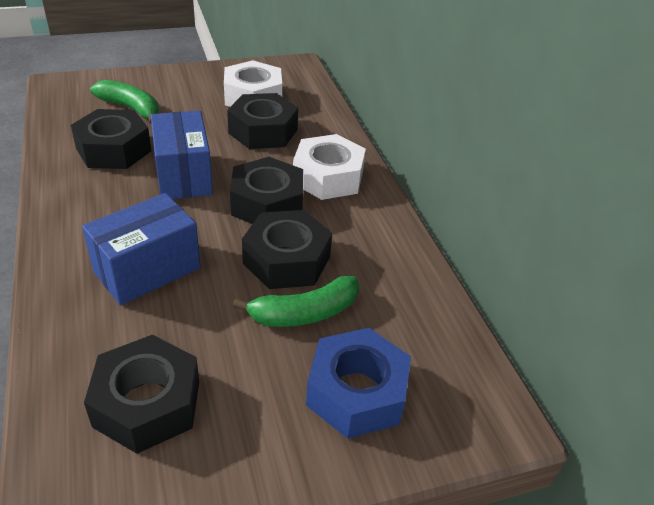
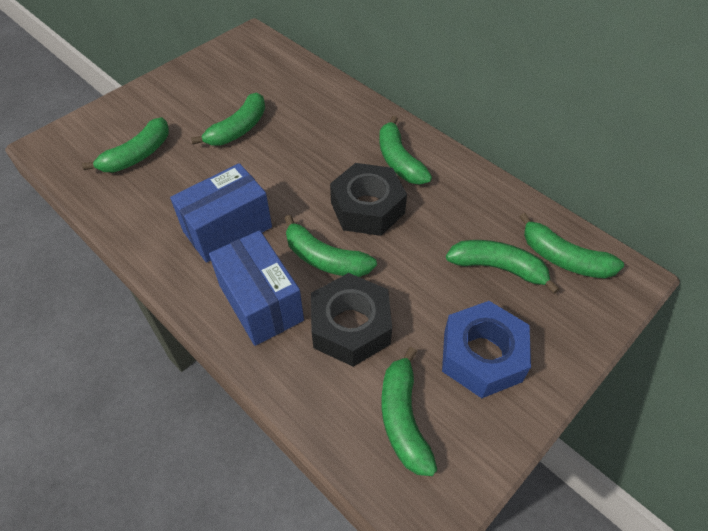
black nut: [71,109,151,169] [84,335,199,454] [227,93,298,149] [230,157,303,224] [242,210,332,289] = 5 -> [311,273,392,367] [330,163,407,236] = 2
green banana: [90,80,159,124] [232,276,359,327] = 2 -> [82,117,169,172] [191,93,265,145] [284,215,377,277] [379,116,432,185] [381,347,437,476] [446,240,560,294] [519,213,624,278] = 7
white nut: [224,60,282,107] [293,134,366,200] = 2 -> none = 0

